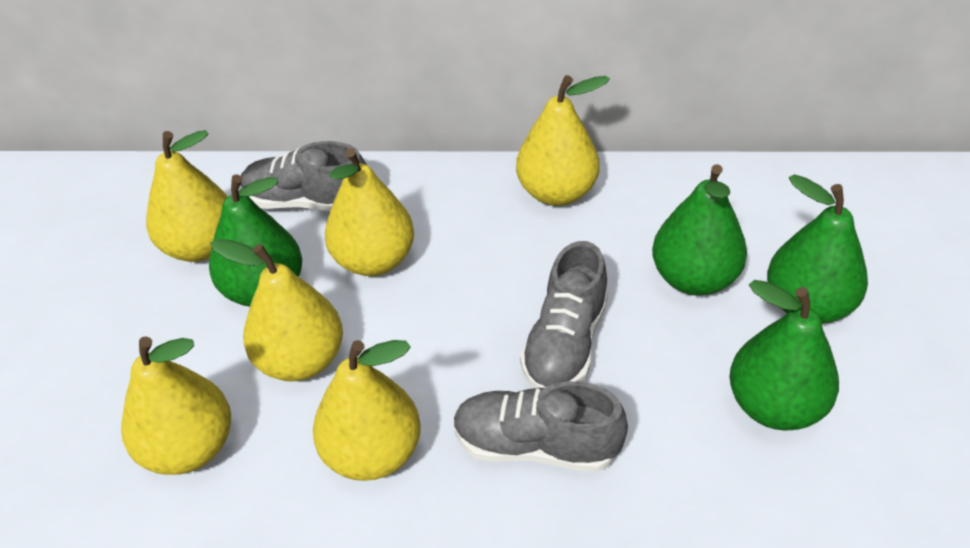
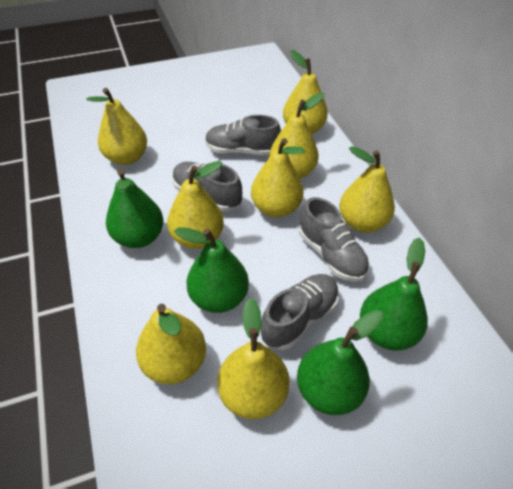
grey shoe: [240,141,367,211] [453,381,628,472] [520,241,608,388] = 3 -> [172,162,242,211] [205,115,281,155] [260,274,339,350] [299,197,369,282] = 4
yellow pear: [121,336,231,475] [146,130,228,262] [210,239,343,381] [313,340,421,481] [325,148,414,276] [516,75,610,206] = 6 -> [87,88,147,165] [136,304,206,384] [167,161,224,249] [217,297,290,419] [251,138,305,217] [270,93,324,179] [283,50,328,134] [339,146,395,233] = 8

